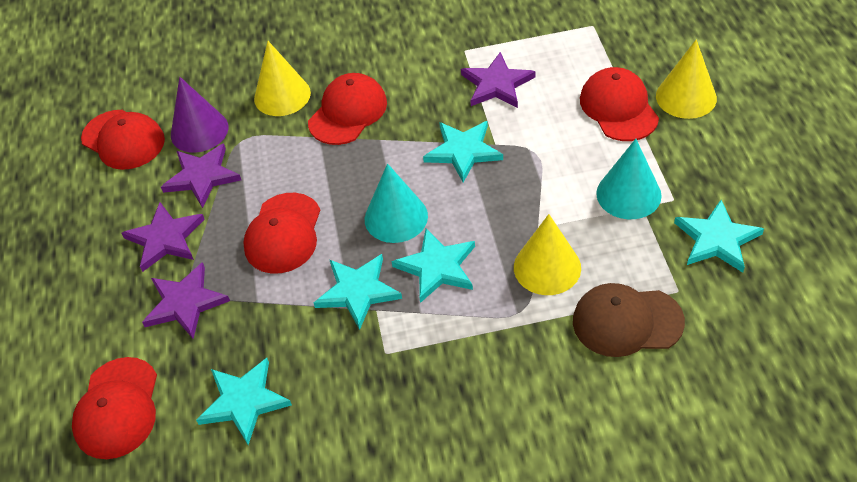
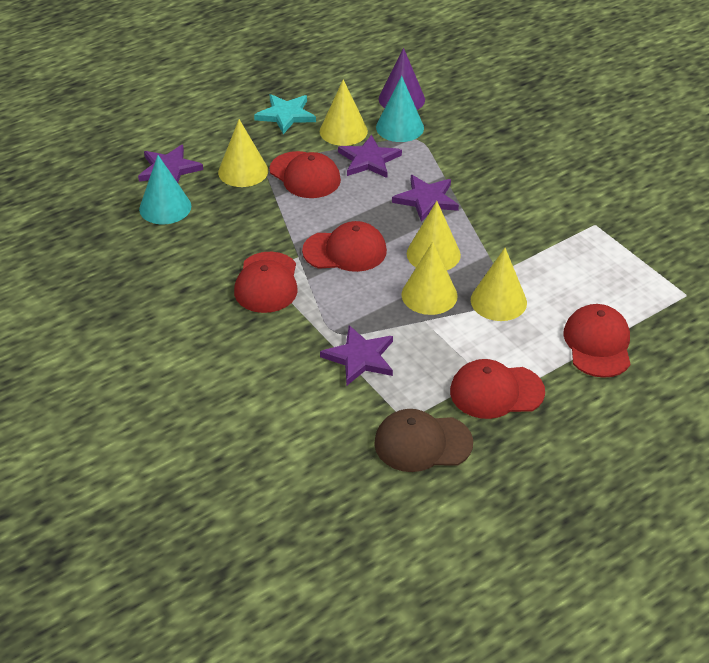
turquoise star: [196,358,292,445] [314,254,402,330] [391,228,475,303] [423,121,503,183] [674,200,764,273] = 5 -> [254,94,316,134] = 1
yellow cone: [254,41,311,116] [514,214,581,295] [656,39,717,119] = 3 -> [218,119,268,187] [320,79,368,146] [401,242,458,315] [407,201,461,270] [471,248,527,321] = 5

